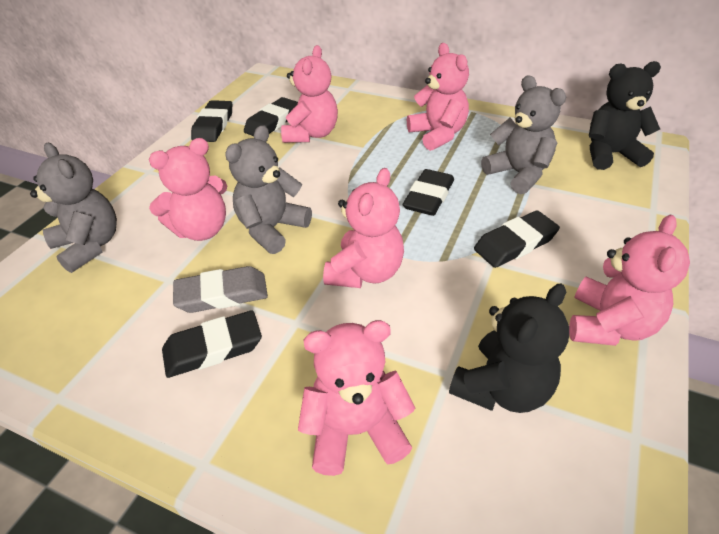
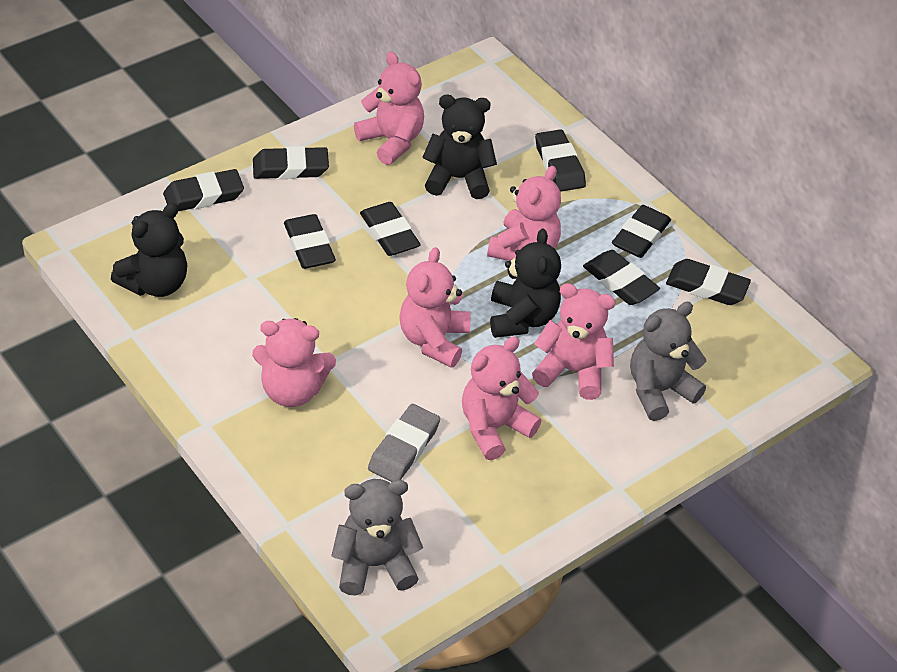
black eraser: [162,310,262,378] [191,100,232,142] [244,97,298,136] [403,169,454,216] [474,210,560,268] = 5 -> [163,169,244,211] [253,146,329,179] [284,214,336,269] [360,202,421,256] [535,129,586,192] [583,250,660,305] [612,205,671,258] [666,259,751,305] = 8
black teddy bear: [449,283,569,413] [589,61,661,170] = 2 -> [111,203,187,297] [422,95,497,199] [490,229,561,338] = 3
grey teddy bear: [30,143,117,273] [225,125,312,254] [481,75,566,194] = 3 -> [331,479,423,596] [630,302,706,421] = 2

